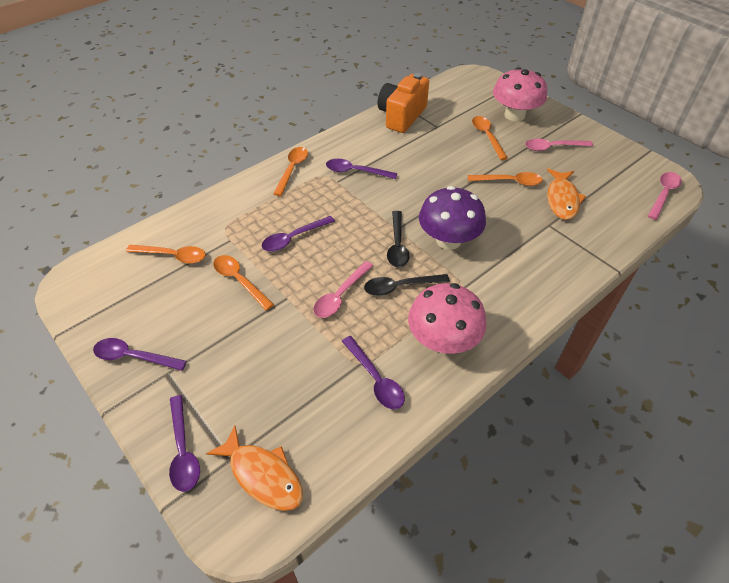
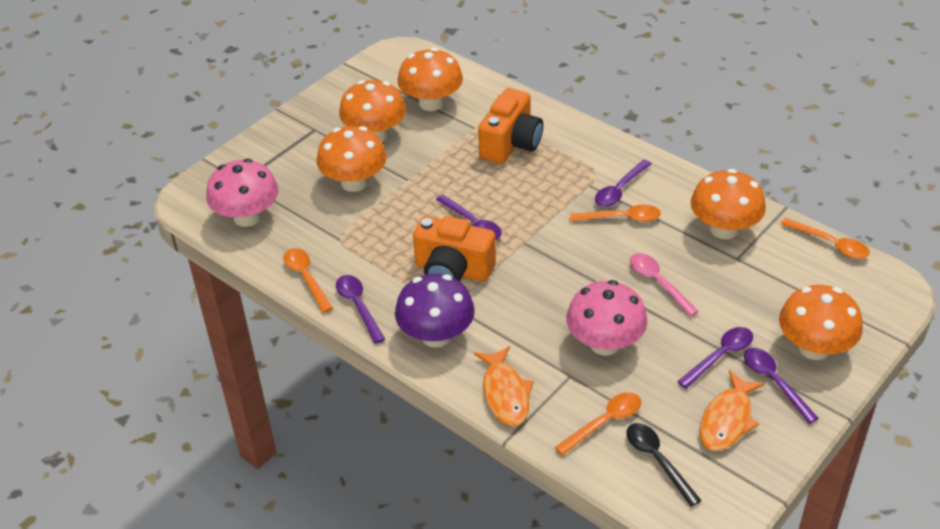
black spoon: [364,274,450,296] [387,211,410,267] = 2 -> [626,423,702,507] = 1
orange camera: [377,73,429,133] = 1 -> [413,216,496,282] [478,88,543,164] = 2
orange mushroom: none = 0 -> [317,126,387,192] [339,80,406,142] [398,48,463,111] [691,169,766,239] [779,285,863,360] = 5
orange spoon: [126,245,206,264] [213,255,274,311] [273,147,308,196] [468,172,543,186] [472,116,508,160] = 5 -> [283,248,333,313] [555,392,641,456] [570,204,661,222] [781,218,870,259] = 4
pink spoon: [313,261,373,318] [525,139,593,151] [648,172,682,220] = 3 -> [630,253,699,317] = 1

